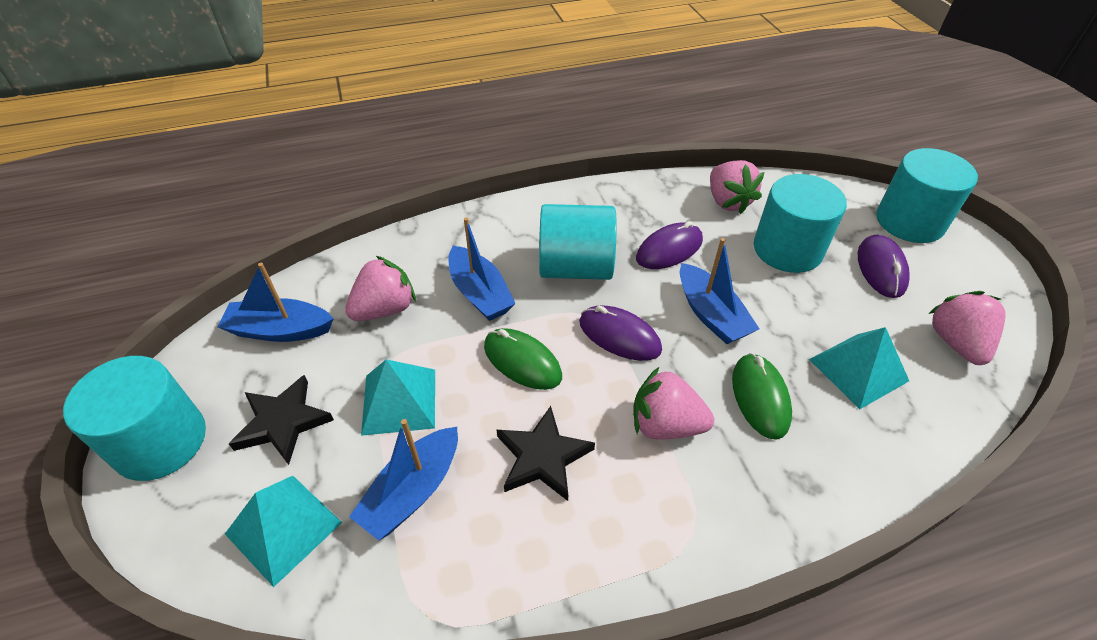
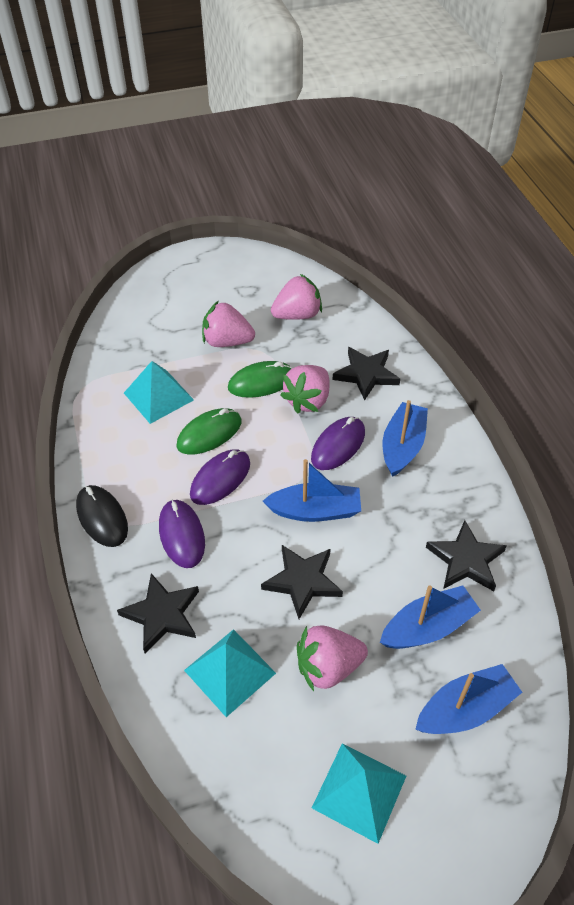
black mouse: none = 0 -> [76,485,128,547] = 1
black star: [229,375,334,465] [497,406,595,501] = 2 -> [117,573,199,653] [261,545,343,619] [332,347,400,401] [426,520,507,591] = 4
turquoise cylinder: [63,356,206,481] [539,204,617,280] [754,174,847,273] [876,148,978,243] = 4 -> none = 0

